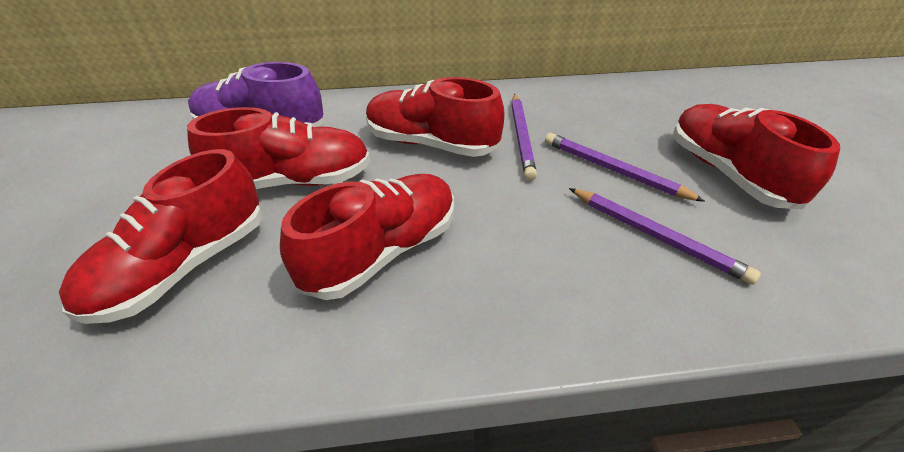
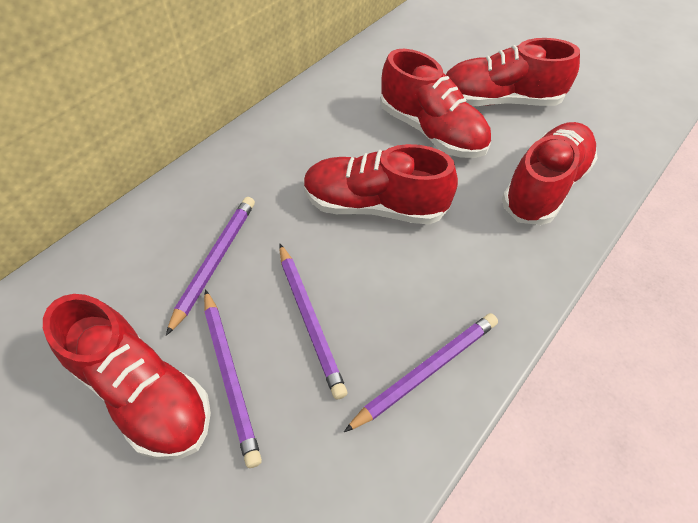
purple pencil: [511,94,537,181] [545,133,705,202] [569,188,761,285] = 3 -> [166,197,255,336] [204,289,262,468] [279,244,347,399] [344,313,498,432] = 4
purple shoe: [188,62,324,127] = 1 -> none = 0

